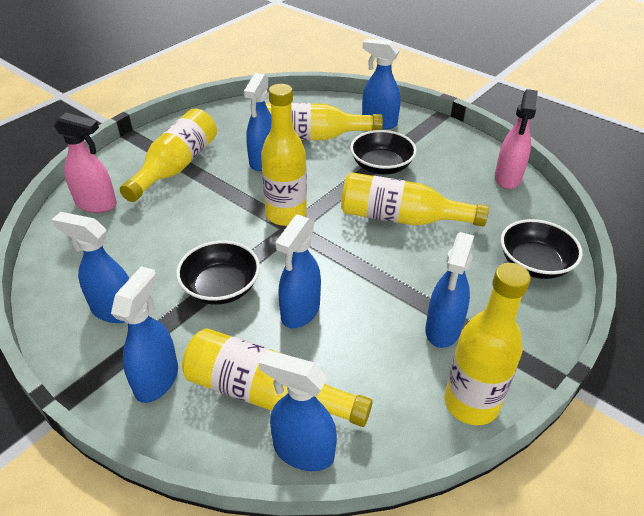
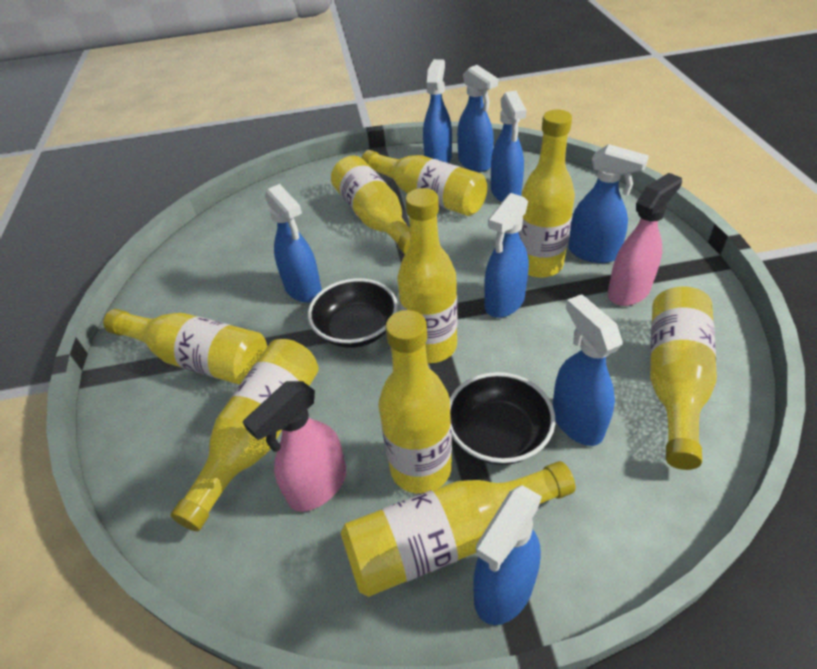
black bowl: [176,241,260,305] [350,130,417,174] [500,219,583,279] = 3 -> [308,278,398,348] [450,372,555,465] = 2
blue spray bottle: [52,212,130,323] [111,266,178,403] [244,73,272,171] [259,350,337,471] [275,214,321,328] [362,39,401,130] [425,232,474,348] = 7 -> [265,184,322,303] [423,59,452,163] [457,65,498,172] [473,485,542,625] [484,193,529,318] [491,91,526,202] [552,294,623,446] [568,144,649,263] = 8
yellow bottle: [120,109,217,202] [182,328,373,427] [261,84,307,226] [266,103,383,141] [341,172,489,226] [444,263,531,425] = 6 -> [103,309,268,385] [170,339,319,531] [331,156,410,254] [341,461,575,597] [362,150,487,216] [378,310,452,494] [397,188,457,363] [518,110,575,278] [650,286,717,470] = 9

